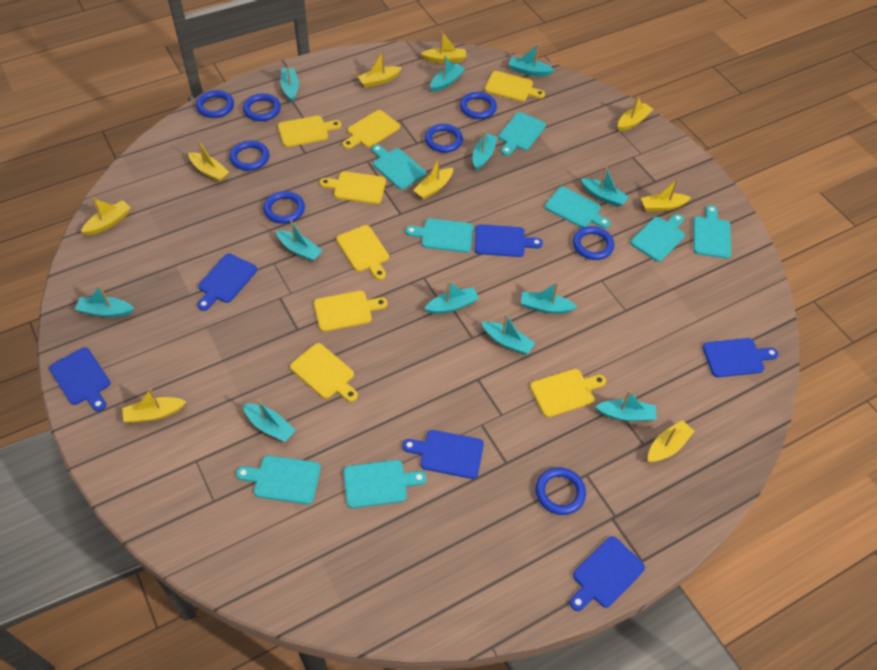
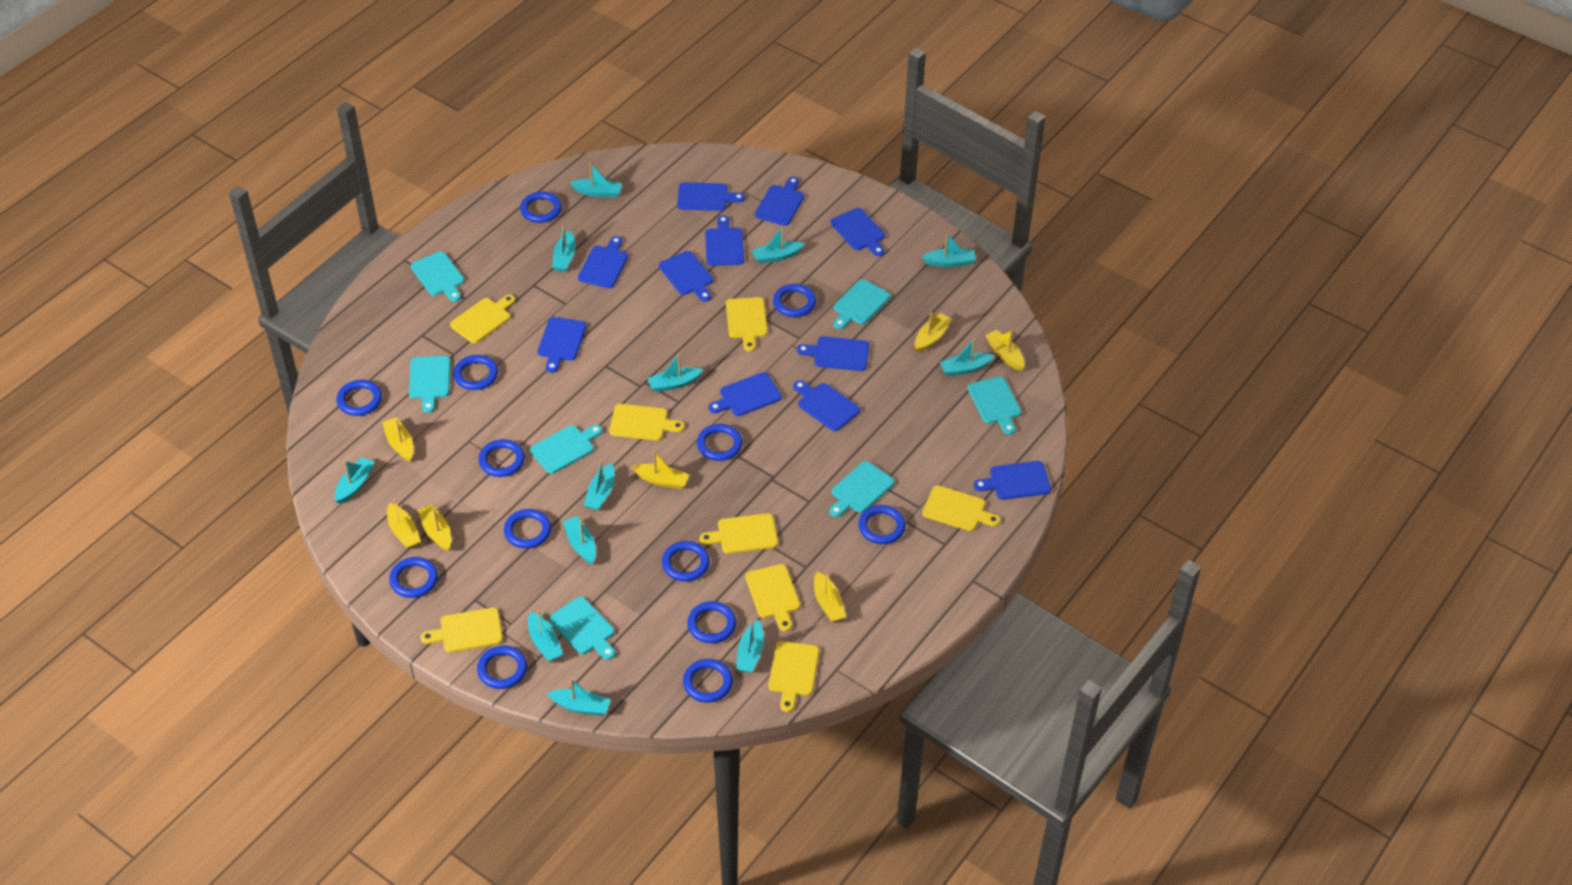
blue cutting board: [49,347,111,412] [197,254,257,311] [402,430,484,479] [475,224,543,257] [570,536,645,611] [702,338,778,377] = 6 -> [538,317,586,373] [578,236,628,288] [659,251,713,302] [677,182,745,211] [705,215,744,266] [709,372,782,416] [755,177,804,226] [793,380,860,431] [797,336,869,371] [830,208,885,256] [974,461,1051,500] = 11
blue ring: [196,90,234,118] [229,141,269,171] [243,93,281,121] [263,191,305,224] [425,124,463,153] [460,92,497,119] [535,467,586,515] [573,226,614,260] = 8 -> [337,380,382,416] [389,557,438,598] [453,355,498,390] [477,646,527,689] [478,439,525,477] [504,509,551,548] [520,191,562,223] [662,541,710,582] [683,659,733,703] [687,601,737,643] [697,424,743,461] [773,284,816,317] [859,505,906,544] = 13
turquoise cutting board: [236,456,321,504] [343,460,427,508] [372,145,426,189] [405,219,474,253] [499,112,546,156] [545,187,610,228] [631,214,685,262] [693,205,731,259] = 8 -> [409,356,451,413] [411,251,464,302] [530,425,602,474] [549,597,615,660] [829,461,894,517] [834,279,890,329] [968,377,1021,435] = 7
yellow boat: [81,198,131,236] [122,388,186,423] [188,140,229,182] [357,50,402,88] [413,157,453,199] [421,31,466,63] [618,96,653,131] [641,178,692,212] [648,420,694,463] = 9 -> [382,417,413,462] [387,499,421,549] [418,504,451,551] [631,450,689,489] [814,571,846,622] [915,312,952,352] [985,329,1025,371] = 7

